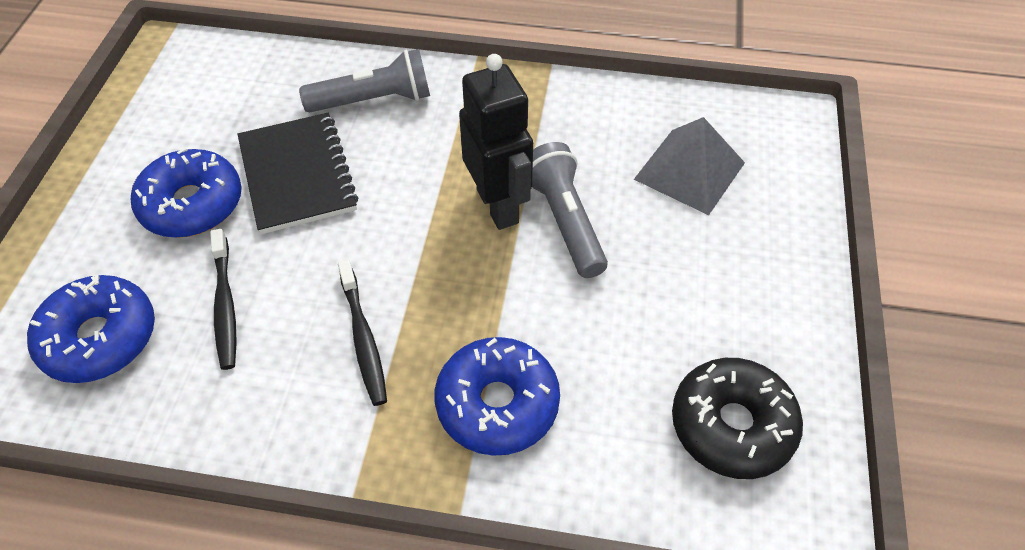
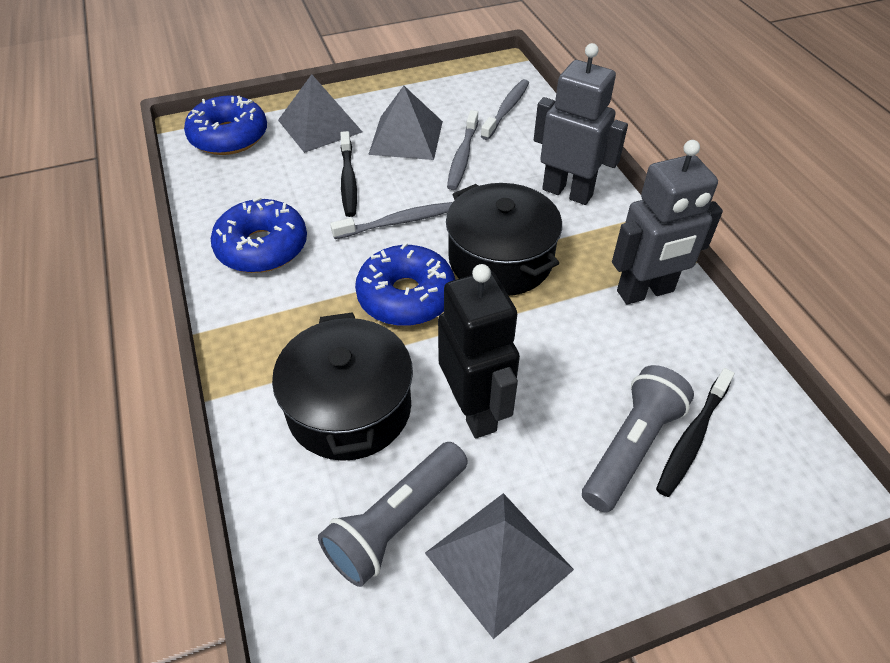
black donut: [672,358,803,479] = 1 -> none = 0
black notebook: [237,113,358,234] = 1 -> none = 0
black pot: none = 0 -> [272,312,413,461] [446,183,562,296] = 2
grey pyramid: [634,117,745,215] = 1 -> [278,74,362,153] [368,86,443,160] [425,493,574,639] = 3
grey robot: none = 0 -> [534,43,628,205] [612,140,723,304] = 2
grey toothbrush: none = 0 -> [330,202,452,239] [447,110,478,190] [481,79,529,140] = 3

